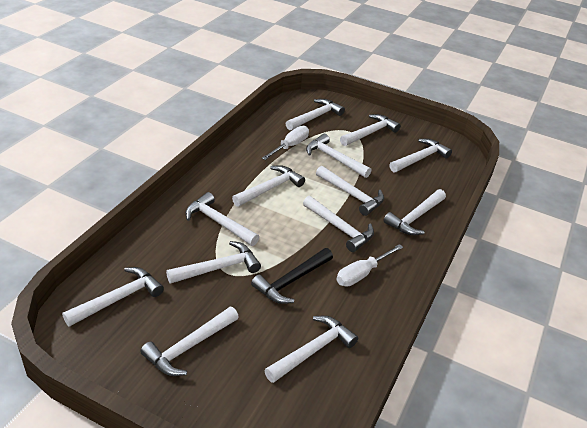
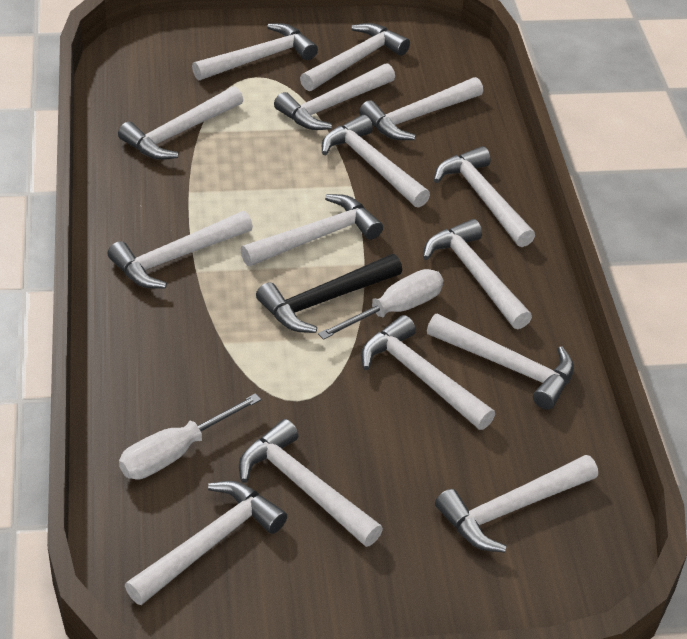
white hammer: [62,267,164,327] [140,307,239,376] [166,241,261,284] [185,192,259,246] [232,165,305,207] [264,316,358,383] [286,99,345,130] [303,196,374,252] [306,134,371,178] [316,166,384,216] [340,114,401,146] [384,189,446,235] [390,139,452,172] = 13 -> [108,211,253,289] [118,86,243,160] [125,481,287,605] [192,23,318,81] [239,419,383,547] [240,194,383,266] [274,63,395,130] [300,23,410,91] [322,115,430,208] [359,77,483,140] [361,315,495,430] [423,219,532,329] [427,313,574,410] [434,146,535,247] [435,455,598,552] = 15

